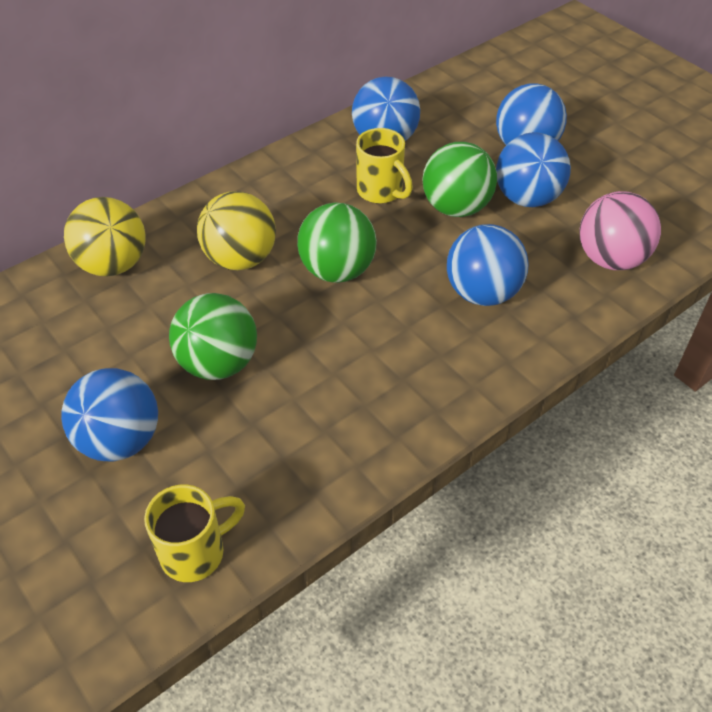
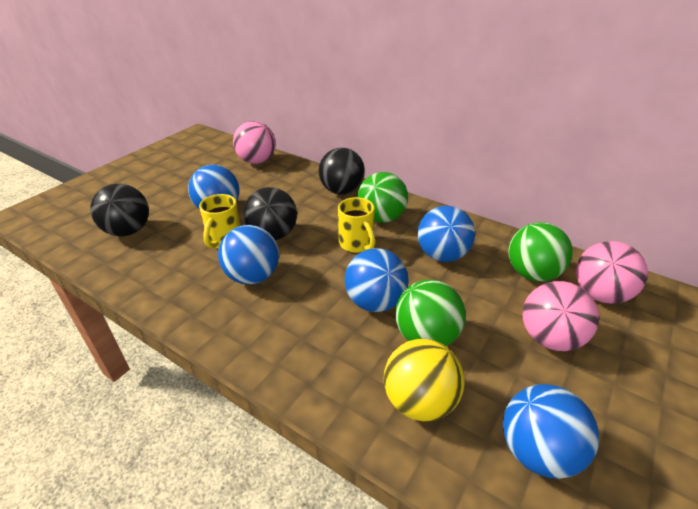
black ball: none = 0 -> [90,184,149,236] [243,187,297,240] [319,148,365,195] = 3
pink ball: [579,191,661,270] = 1 -> [233,121,276,164] [522,281,599,351] [576,241,648,304] = 3
yellow ball: [64,197,146,276] [197,191,276,270] = 2 -> [384,339,465,422] = 1

